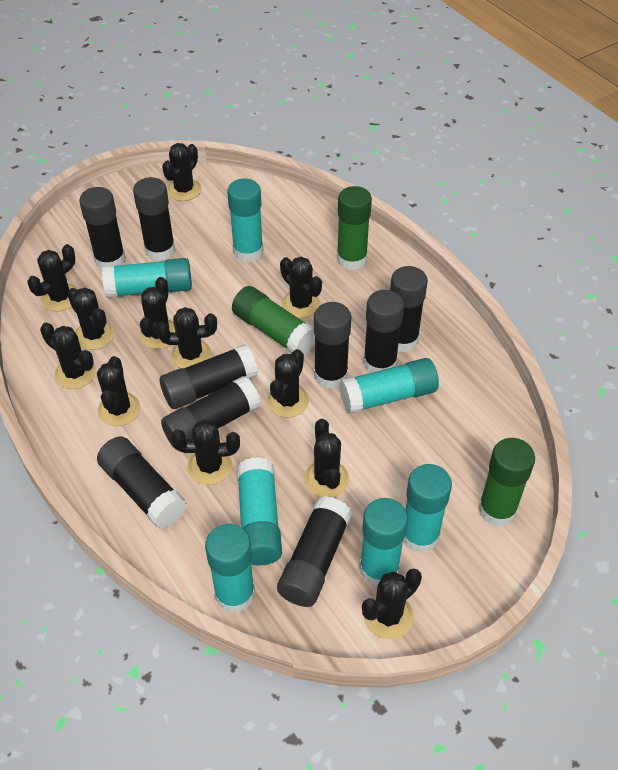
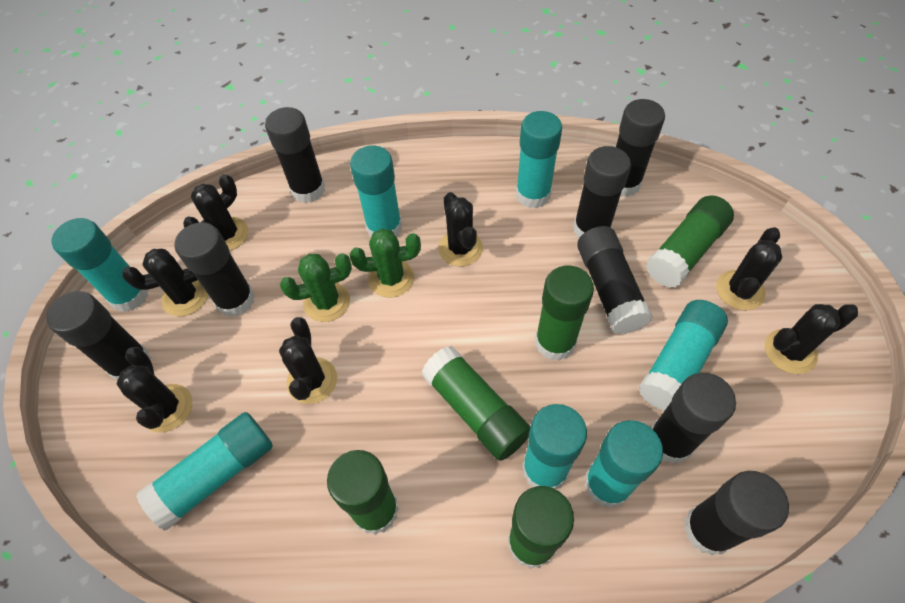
black cactus: [27,244,78,311] [40,323,96,389] [67,288,114,350] [97,356,140,426] [140,277,175,349] [156,307,217,368] [162,143,202,201] [171,420,240,485] [267,349,309,417] [280,256,322,318] [304,419,349,497] [362,569,422,639] = 12 -> [117,347,192,433] [122,249,208,316] [183,174,248,251] [279,317,337,404] [438,192,483,266] [716,227,782,311] [765,304,858,374] = 7
black glue stick: [79,187,126,269] [97,437,186,529] [133,177,175,261] [160,344,258,409] [161,376,261,450] [277,496,352,607] [314,302,351,389] [363,290,404,373] [390,266,428,352] = 9 -> [46,291,151,381] [175,222,255,317] [265,107,325,203] [573,146,631,238] [577,226,653,334] [616,99,665,197] [652,373,736,464] [684,471,789,555] = 8
green cactus: none = 0 -> [280,253,352,322] [350,229,421,298] = 2
green glue stick: [232,286,315,355] [337,186,372,270] [478,438,535,527] = 3 -> [327,450,399,535] [421,346,530,461] [508,486,574,569] [535,266,594,361] [646,195,734,288] = 5

